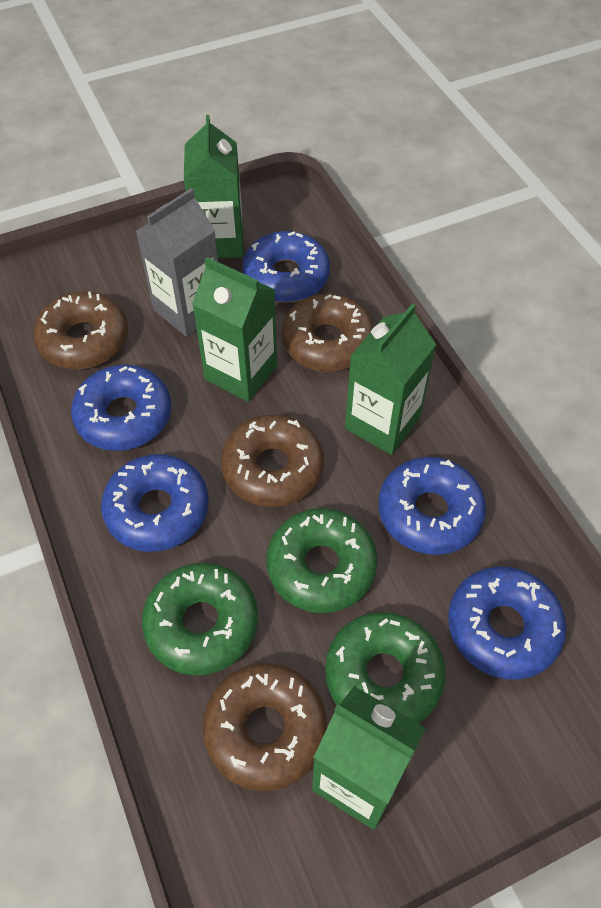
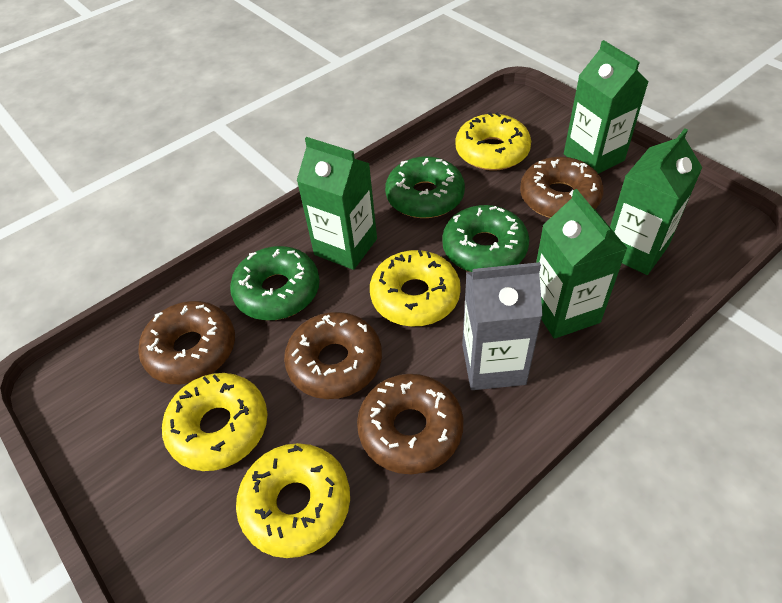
blue donut: [71,365,171,451] [101,454,209,552] [242,231,330,302] [379,457,486,555] [448,566,566,680] = 5 -> none = 0
yellow donut: none = 0 -> [162,373,268,471] [236,443,350,558] [370,250,461,327] [455,112,531,171] = 4

